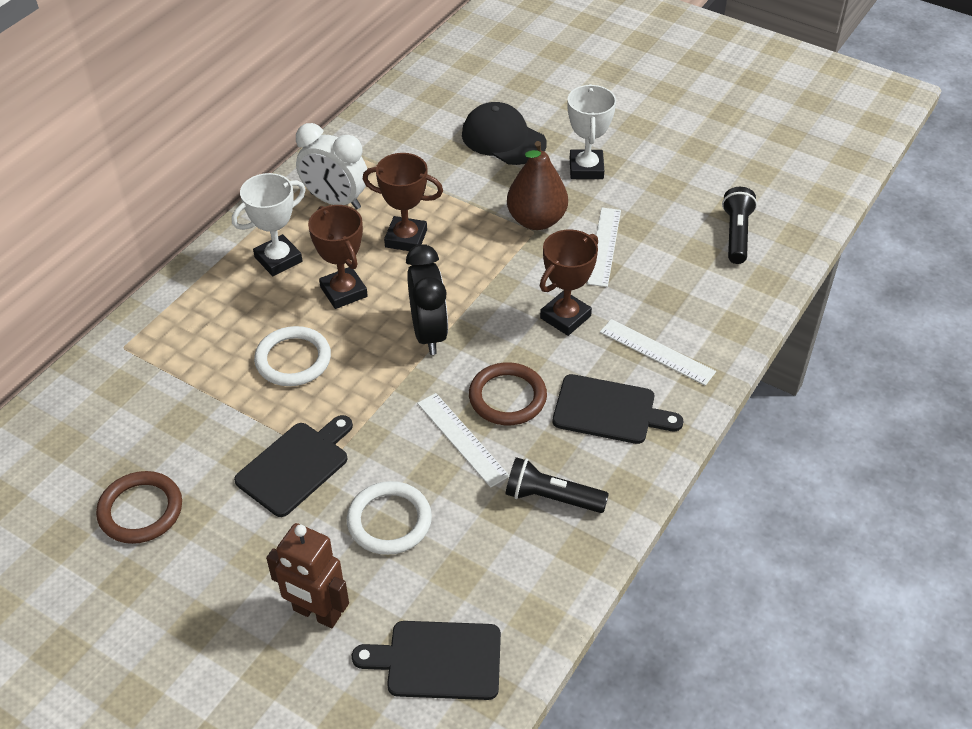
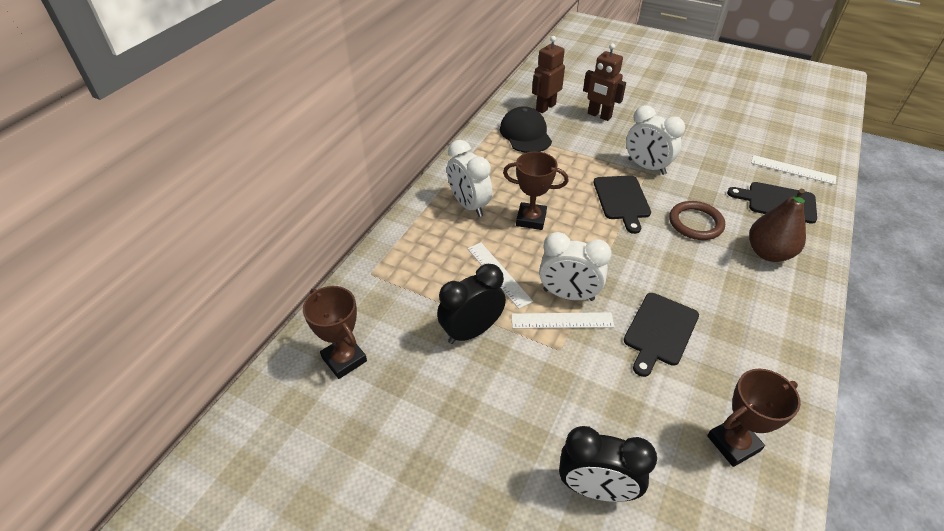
black clock: [406,244,448,355] = 1 -> [437,264,506,344] [559,426,657,502] = 2
black flashlight: [505,457,609,513] [722,187,757,264] = 2 -> none = 0
brown ring: [96,471,182,544] [469,362,547,425] = 2 -> [669,201,725,240] = 1
brown robot: [266,523,349,628] = 1 -> [532,36,565,113] [583,43,626,121] = 2
white clock: [296,123,367,210] = 1 -> [447,140,492,217] [539,232,612,301] [626,105,685,175] = 3
white ring: [254,326,331,386] [347,481,432,555] = 2 -> none = 0
white trophy: [232,173,306,276] [567,84,616,179] = 2 -> none = 0

